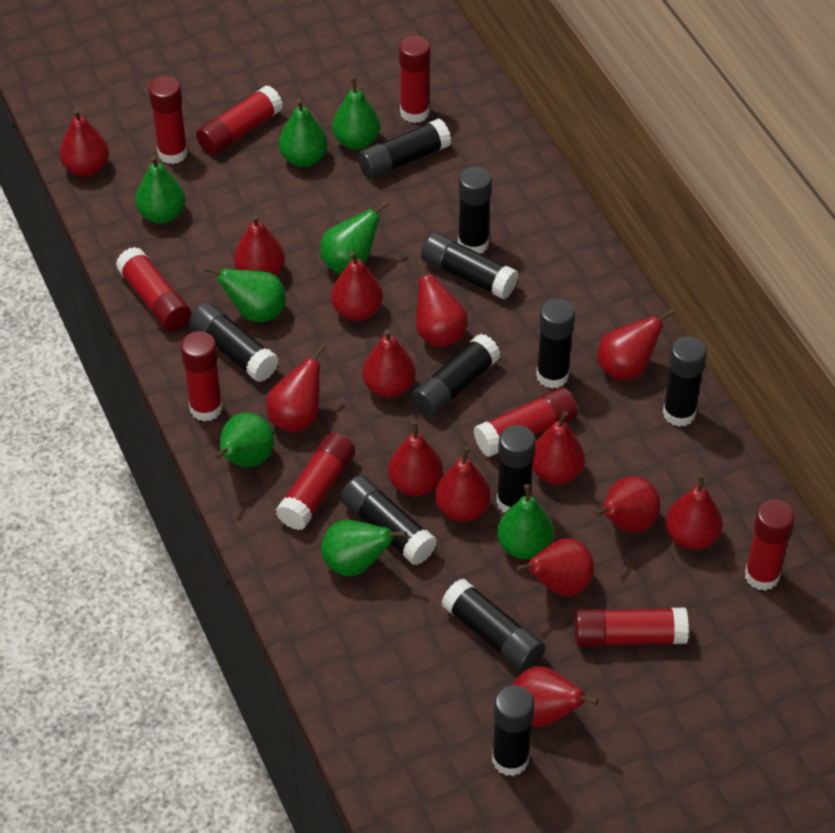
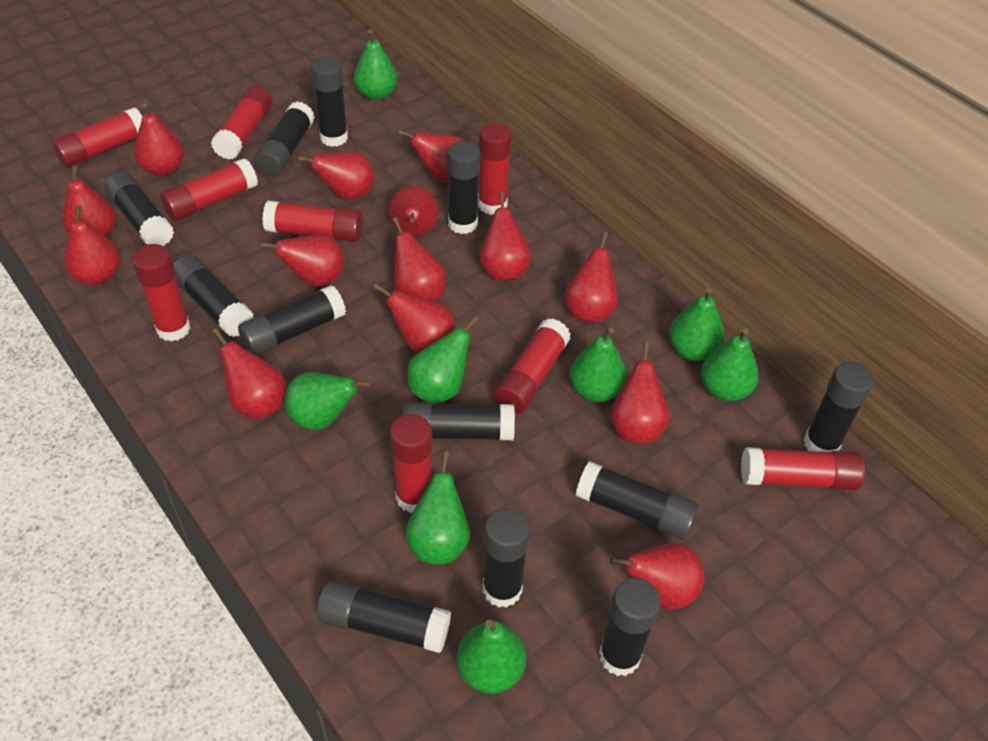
black glue stick: [189,302,279,382] [341,475,437,565] [358,118,451,180] [411,334,501,418] [421,232,518,299] [442,578,545,672] [458,167,492,253] [492,685,535,776] [496,425,536,513] [536,299,575,389] [663,336,707,427] = 11 -> [104,171,174,246] [173,255,254,337] [238,285,346,356] [254,102,315,177] [311,56,348,147] [317,580,451,653] [402,402,515,440] [447,141,480,234] [483,509,530,608] [576,461,699,540] [599,578,661,676] [804,362,874,452] = 12

